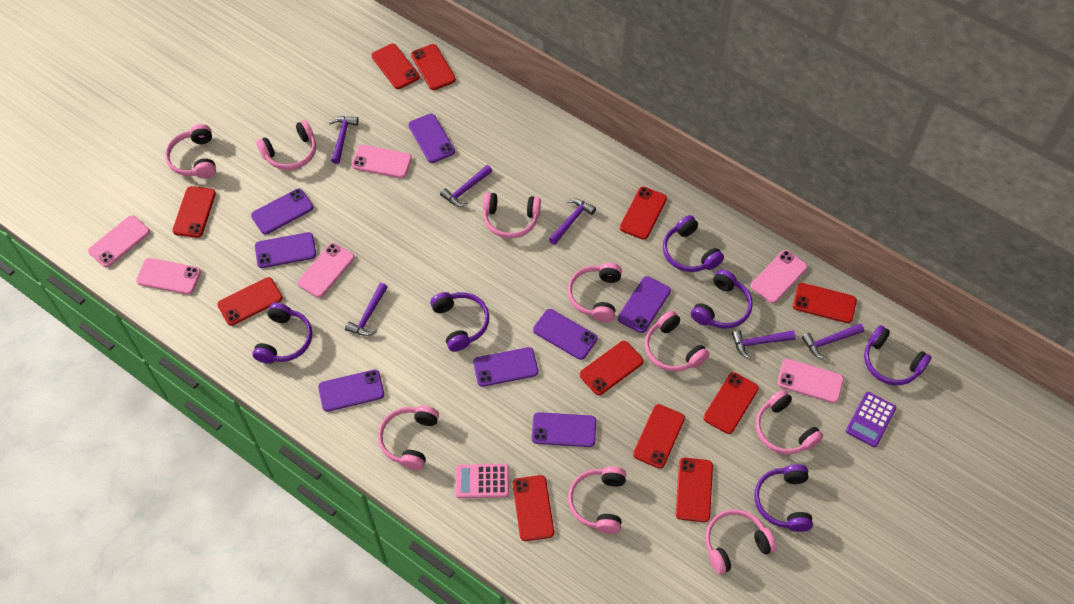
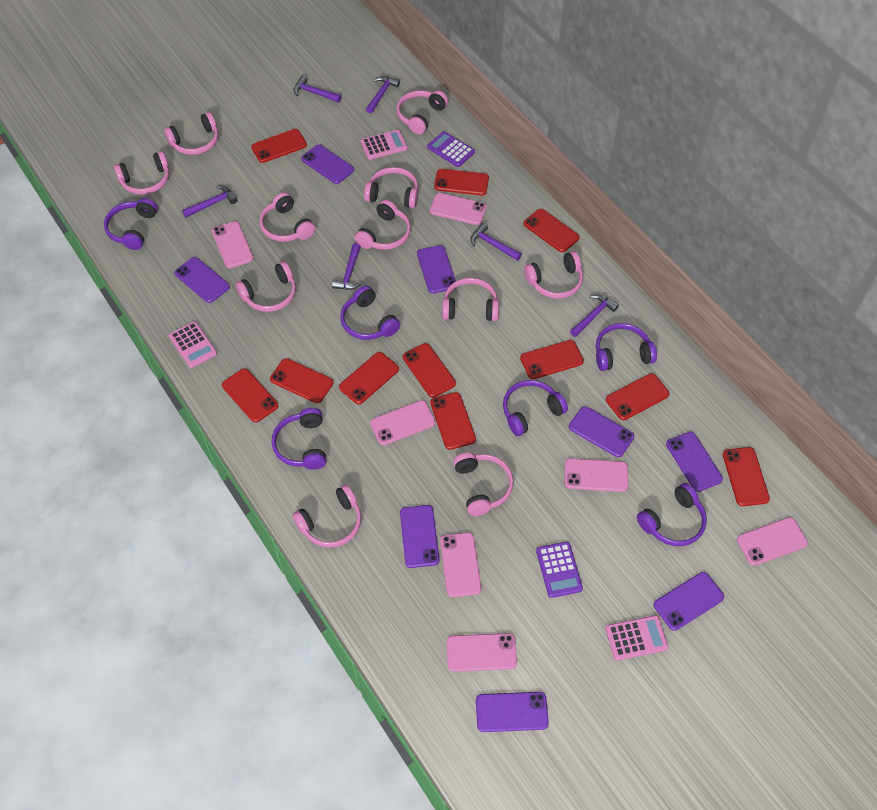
pink calculator: [456,464,509,498] = 1 -> [169,321,217,368] [360,130,408,160] [605,615,668,661] = 3
pink headphones: [165,124,216,179] [257,120,316,170] [378,406,439,470] [483,192,541,238] [568,263,622,322] [568,466,626,534] [645,311,709,372] [705,509,777,575] [756,390,824,454] = 9 -> [114,151,170,195] [164,112,219,155] [236,262,296,312] [259,192,316,242] [292,485,362,548] [355,200,411,250] [364,167,418,208] [396,90,448,135] [442,278,499,321] [453,452,514,516] [524,251,583,299] = 11
pink phone: [88,215,150,268] [136,258,201,295] [297,243,355,298] [352,145,412,178] [751,250,808,303] [777,359,844,403] = 6 -> [212,221,254,268] [370,400,436,445] [430,193,487,225] [440,532,482,597] [447,633,517,672] [565,458,628,492] [737,517,808,566] = 7
purple calculator: [846,392,896,447] = 1 -> [427,131,475,167] [536,542,583,598] = 2

